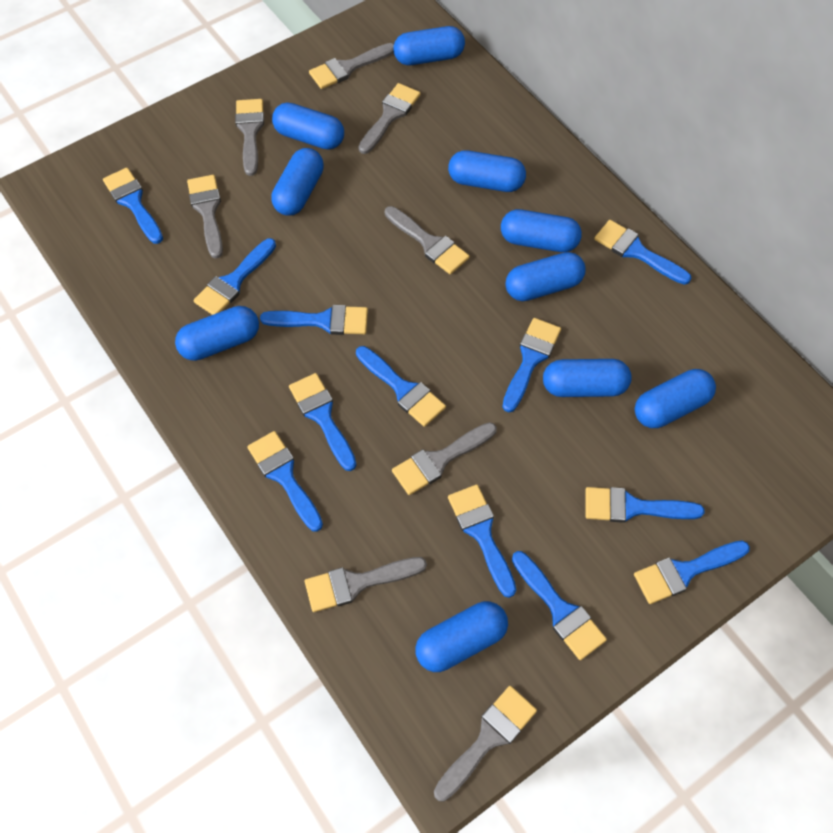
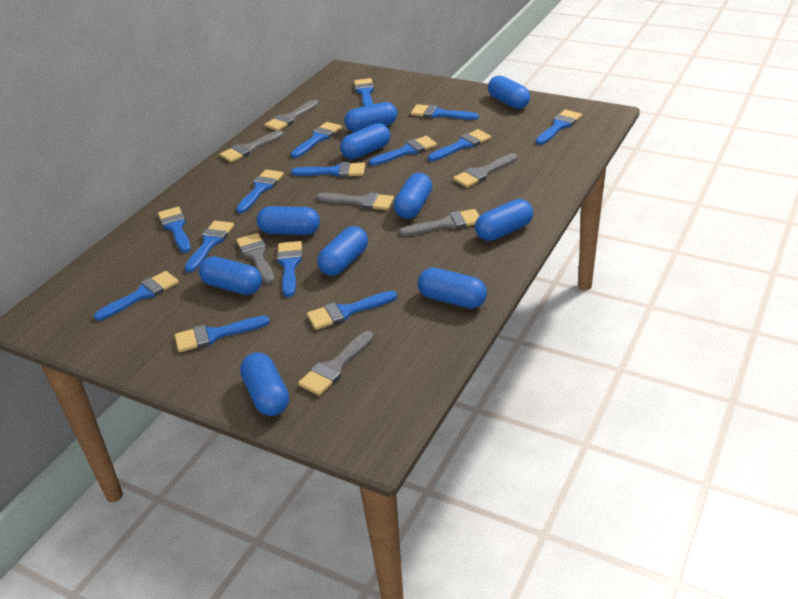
blue brush: [103,168,163,244] [194,238,276,315] [247,431,323,532] [260,305,368,335] [289,373,356,471] [356,346,446,427] [448,485,516,598] [502,318,561,412] [512,551,607,660] [585,487,705,523] [594,220,692,285] [634,540,750,604] = 12 -> [94,271,179,321] [158,207,191,253] [175,316,270,352] [184,221,234,272] [236,169,284,213] [277,241,303,297] [291,122,342,158] [291,162,365,177] [307,291,397,330] [354,78,374,106] [369,136,437,166] [411,104,479,120] [428,129,491,161] [536,110,582,145] = 14
grey brush: [187,175,223,259] [235,99,264,176] [305,557,427,612] [309,43,394,89] [358,83,421,154] [385,206,470,274] [392,422,497,495] [434,686,537,802] = 8 -> [220,130,283,162] [236,233,275,284] [265,100,318,131] [298,331,374,396] [316,192,394,210] [399,209,479,236] [453,153,517,188] = 7

